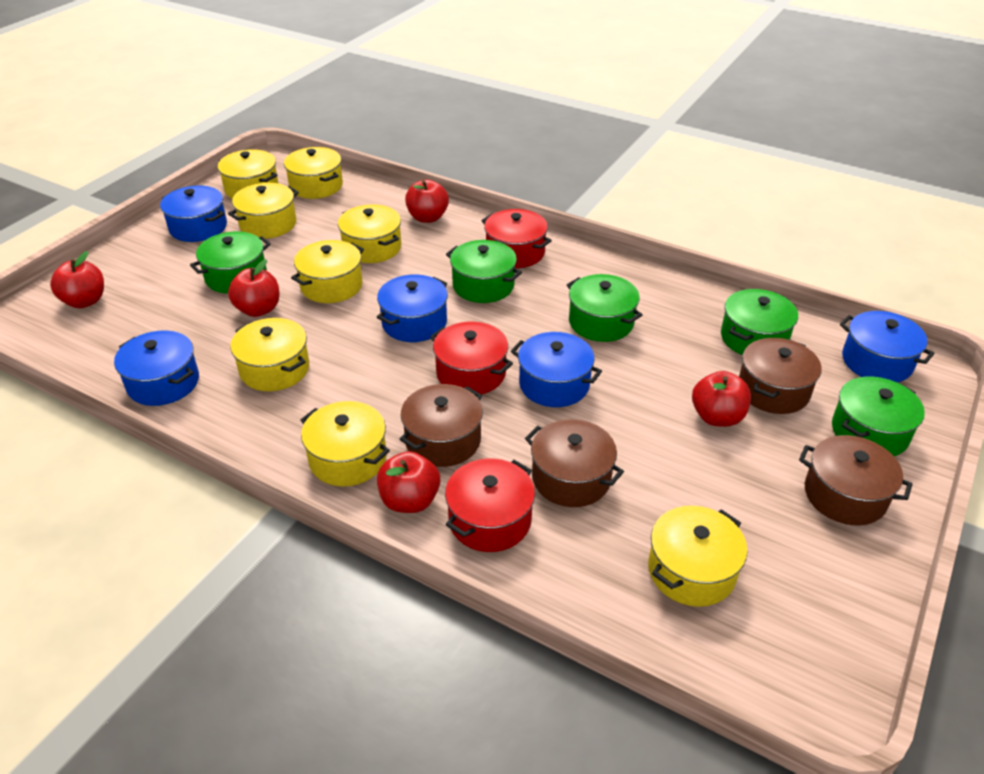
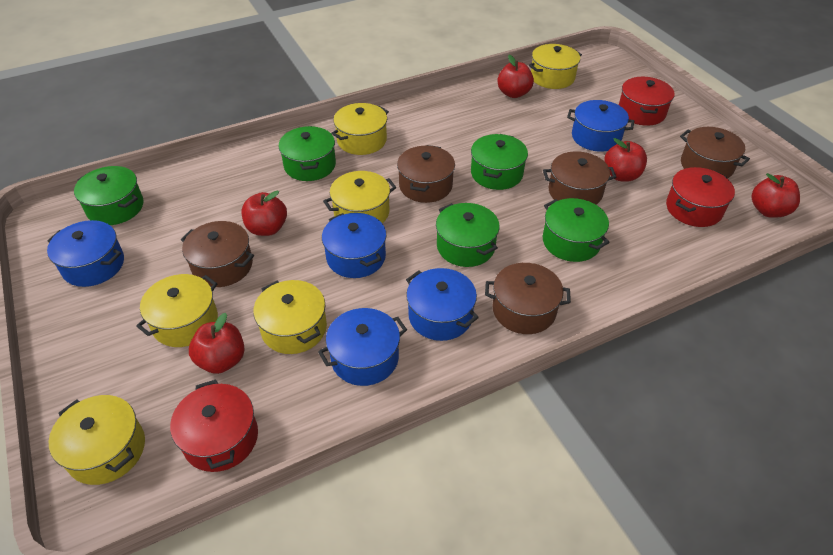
brown pot: [400,384,483,467] [525,419,624,507] [739,338,822,414] [799,435,913,525] = 4 -> [181,221,254,287] [397,145,455,203] [485,263,571,334] [543,151,616,204] [680,127,750,179] = 5
yellow pot: [218,149,279,199] [228,183,299,239] [230,318,309,391] [284,147,343,199] [291,240,364,303] [300,401,390,486] [338,204,401,263] [648,506,747,607] = 8 -> [49,395,145,485] [136,274,218,347] [253,280,327,354] [323,171,396,223] [331,103,389,155] [529,44,582,89] = 6

